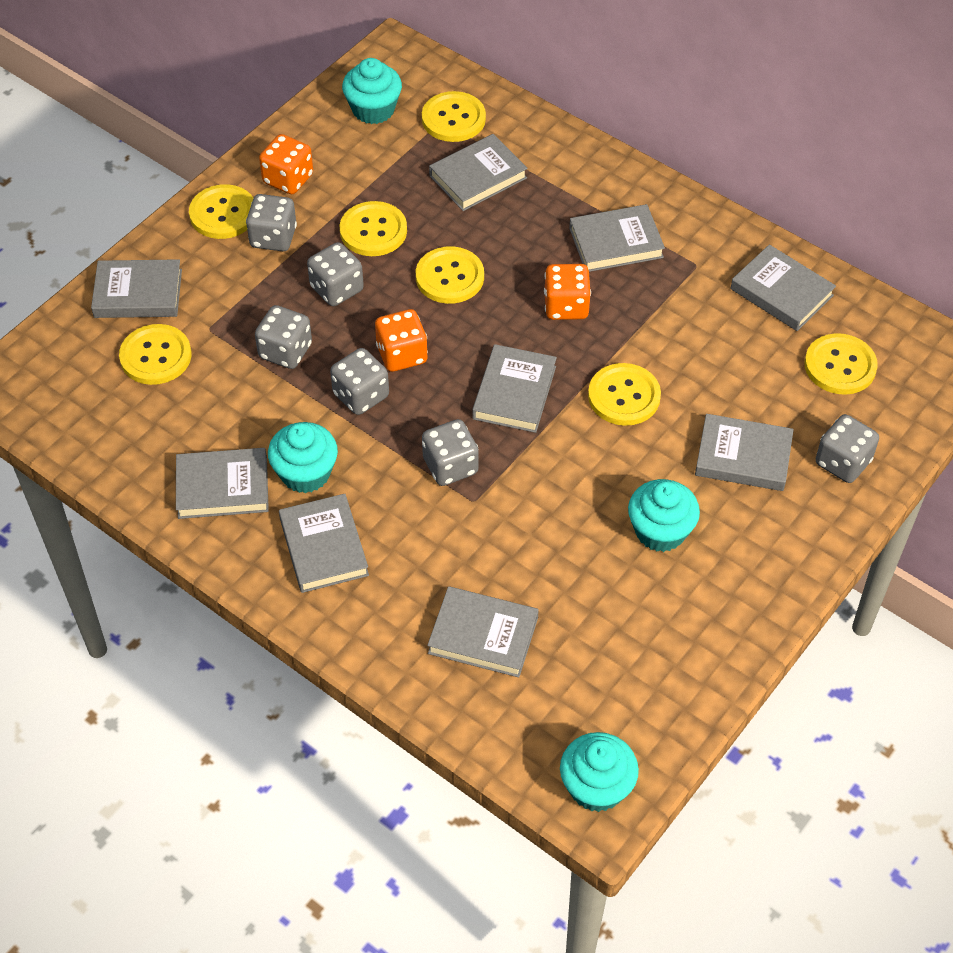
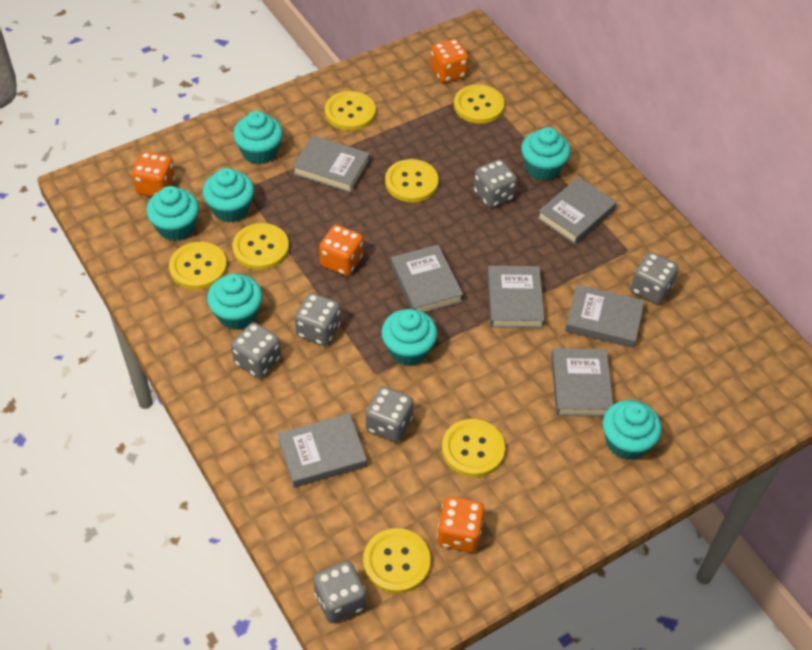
grey book: [91,259,182,318] [176,448,269,519] [279,494,369,593] [427,586,539,678] [429,134,528,211] [472,344,557,433] [569,204,665,272] [695,414,794,491] [730,244,836,331] = 9 -> [278,413,367,488] [292,135,370,193] [391,245,463,313] [487,266,545,328] [537,177,617,245] [551,348,613,417] [565,284,645,348] = 7
orange dice: [259,134,313,194] [375,309,428,372] [544,264,591,320] = 3 -> [132,152,175,197] [319,225,363,276] [430,39,469,83] [437,496,484,552] = 4
turquoise cupcake: [268,422,338,493] [342,58,402,124] [560,732,639,812] [628,479,700,552] = 4 -> [146,186,199,241] [202,168,254,223] [207,274,262,330] [233,111,283,164] [381,309,437,366] [521,127,571,181] [603,400,662,460] = 7

